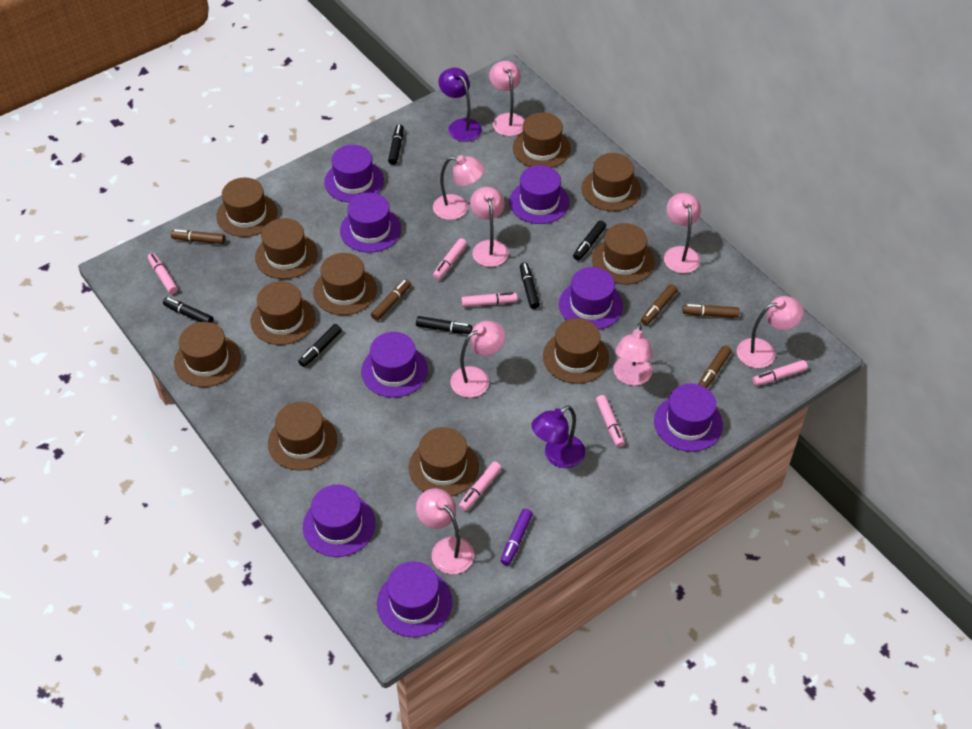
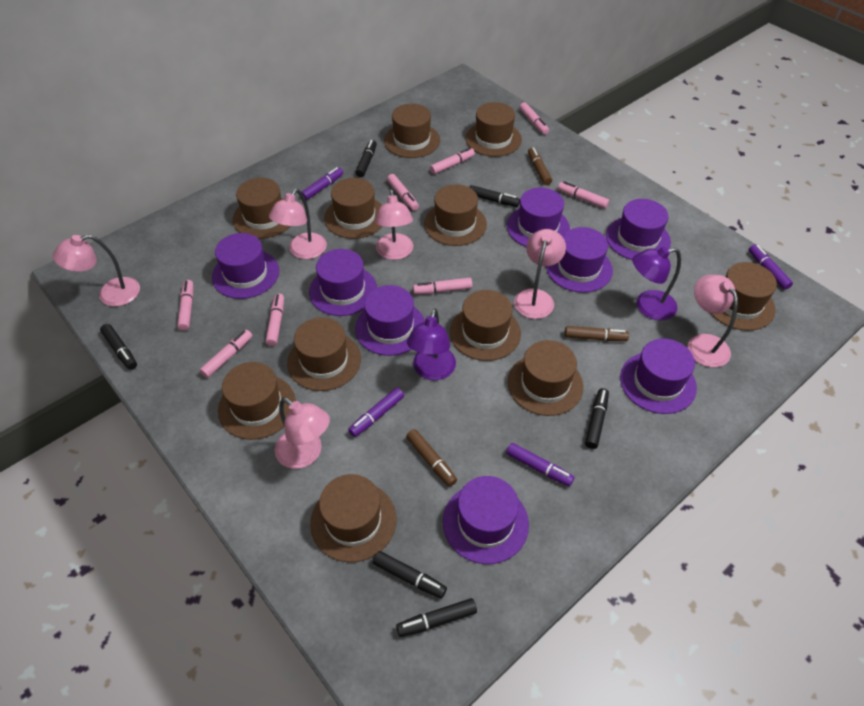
brown marker: [171,229,225,244] [371,279,411,321] [641,284,677,325] [682,304,740,318] [698,346,732,388] = 5 -> [406,429,457,486] [528,147,552,185] [565,326,629,341] = 3
pink lamp: [416,488,474,574] [433,155,485,220] [450,321,506,398] [470,187,508,267] [489,61,525,136] [614,323,653,386] [664,193,701,273] [737,296,804,368] = 8 -> [53,234,140,306] [269,189,327,259] [275,397,330,469] [375,189,413,260] [514,229,566,319] [688,275,738,367] = 6
pink marker: [148,253,178,294] [433,238,467,280] [459,461,502,511] [461,292,517,307] [596,395,625,447] [752,360,808,386] = 6 -> [177,280,193,331] [200,330,252,378] [265,293,284,346] [387,174,419,211] [413,278,472,294] [430,148,475,174] [519,102,549,135] [558,181,609,209] = 8
purple marker: [501,509,533,565] = 1 -> [302,167,343,200] [348,388,404,437] [506,443,574,486] [749,245,793,290] = 4

